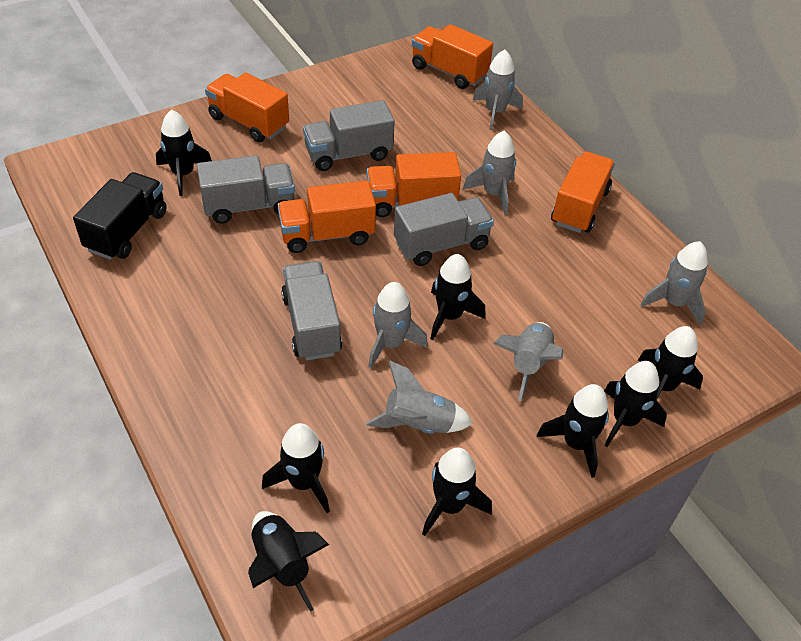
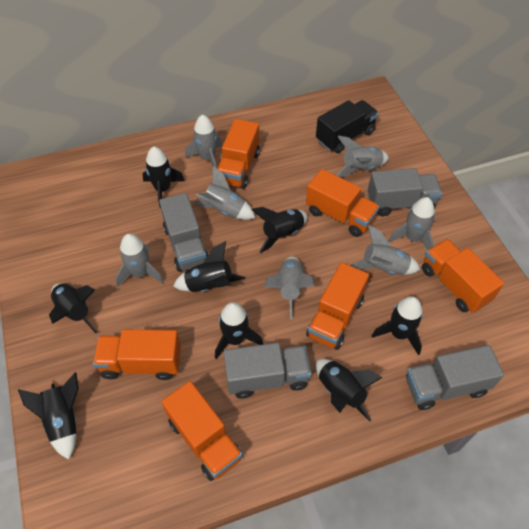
grey rocket: [366,360,473,434] [368,282,428,368] [463,131,516,215] [473,49,523,130] [493,322,563,401] [640,241,708,325] = 6 -> [115,234,164,287] [185,115,222,168] [193,166,255,220] [264,257,315,319] [336,136,389,177] [350,225,420,275] [388,197,435,250] = 7
orange truck: [205,73,289,142] [277,181,376,253] [367,152,461,217] [412,24,493,89] [551,151,615,233] = 5 -> [93,329,181,380] [161,381,243,481] [217,119,260,189] [306,169,380,237] [306,262,369,350] [422,239,504,313] = 6

